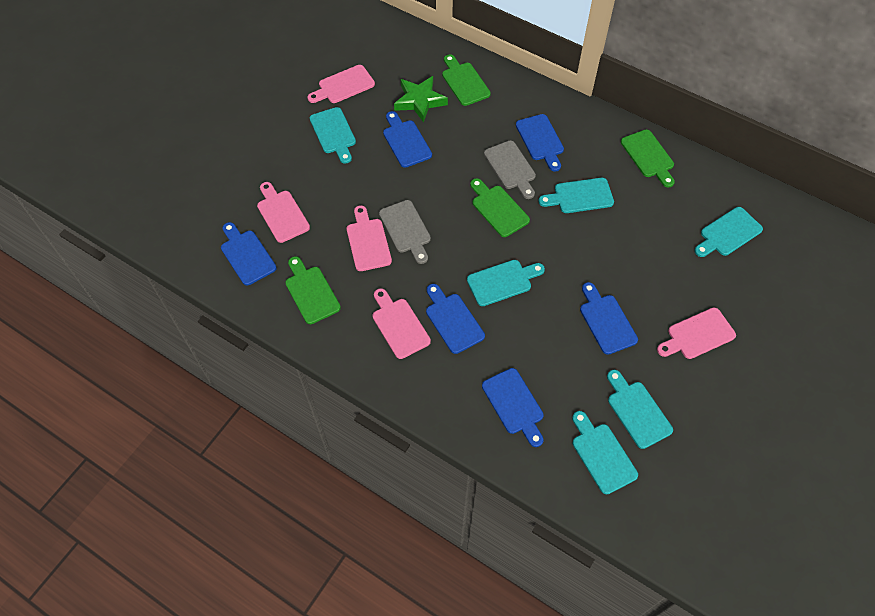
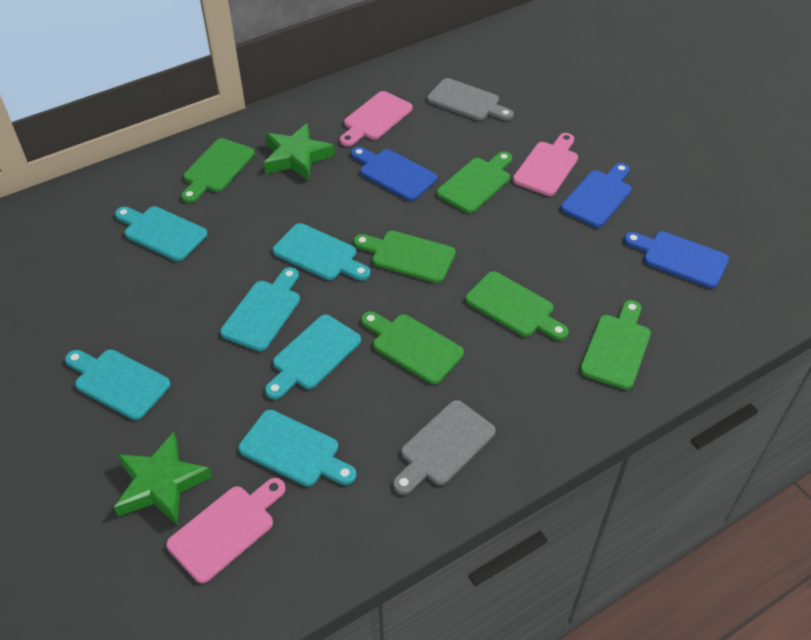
blue cutting board: [221,222,277,285] [383,111,432,168] [426,284,485,354] [482,368,543,447] [516,114,564,172] [580,282,638,355] = 6 -> [351,147,437,201] [561,163,632,228] [624,231,729,288] = 3
green cutting board: [285,256,341,324] [442,54,491,106] [470,178,530,237] [621,130,675,188] = 4 -> [181,138,254,203] [353,231,456,283] [361,311,464,384] [437,151,512,213] [465,271,569,340] [580,300,651,390] = 6
green star: [394,76,448,123] = 1 -> [114,432,212,525] [264,123,335,181] = 2
pink cutting board: [257,182,310,243] [307,65,375,103] [347,205,392,271] [373,288,431,359] [657,307,736,359] = 5 -> [166,478,286,583] [340,91,413,146] [513,133,578,196] = 3

